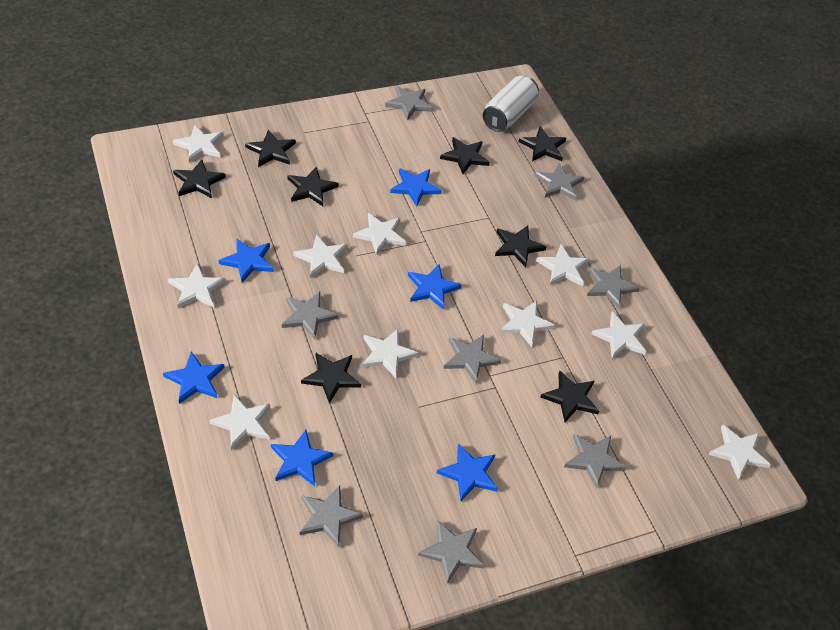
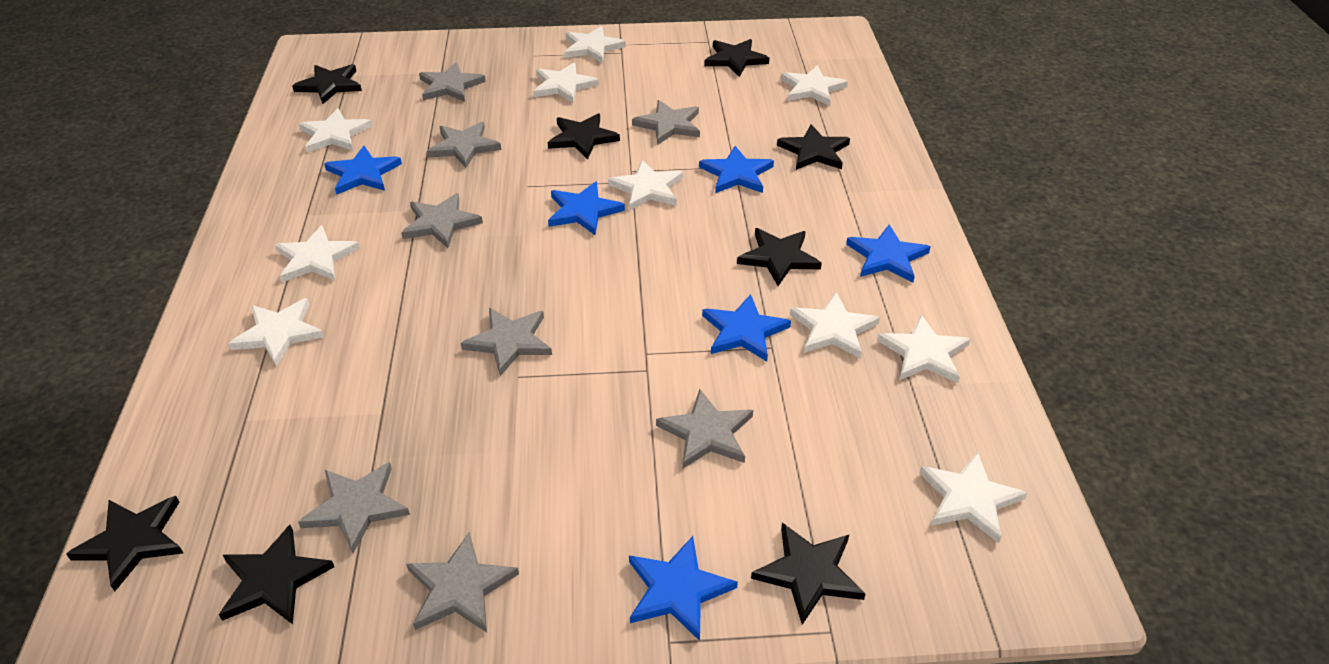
white can: [483,76,539,132] = 1 -> none = 0

